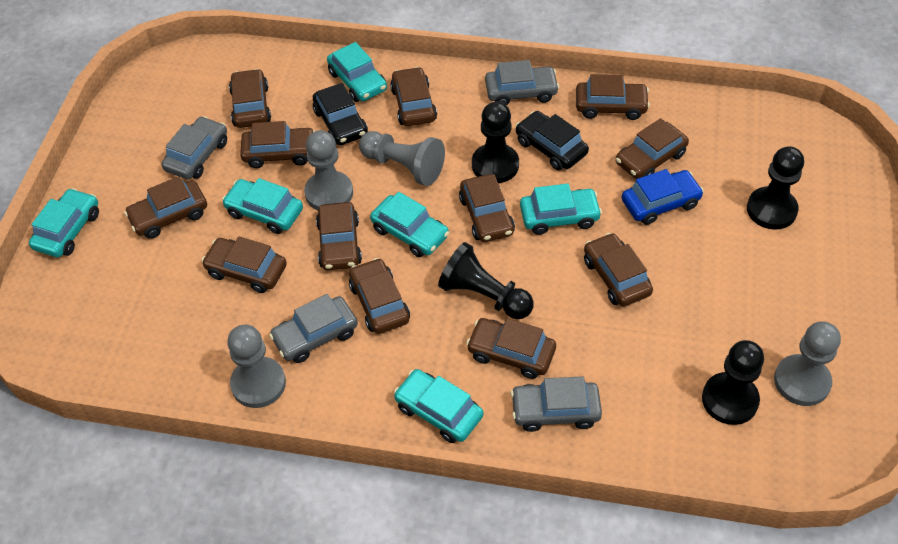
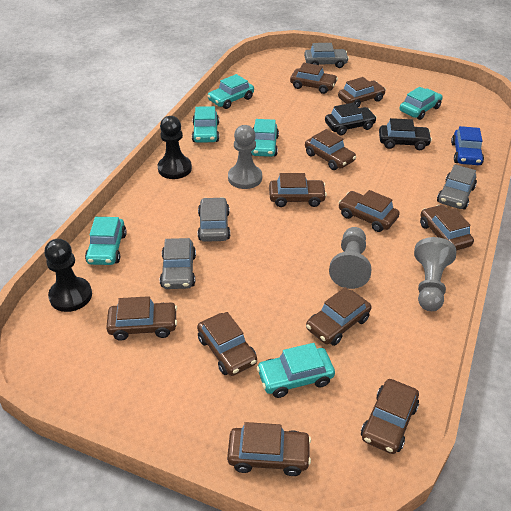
black pawn: [438,242,534,319] [472,102,519,183] [702,340,764,425] [747,146,804,229] = 4 -> [44,239,92,312] [158,116,192,179] = 2
brown car: [124,176,207,239] [202,236,287,293] [229,69,271,128] [240,121,315,168] [316,202,362,271] [349,258,410,334] [390,67,437,126] [459,174,515,242] [466,318,556,379] [576,74,650,120] [584,233,653,307] [615,118,689,179] = 12 -> [106,296,177,341] [197,312,257,376] [227,422,311,476] [269,173,327,207] [290,63,338,94] [305,129,356,170] [306,287,372,346] [338,77,386,107] [338,190,400,232] [361,379,419,454] [420,205,474,251] = 11
grey pawn: [227,324,286,408] [304,130,353,210] [359,131,445,186] [774,321,841,406] = 4 -> [228,125,262,189] [329,227,371,289] [414,237,456,311] = 3

